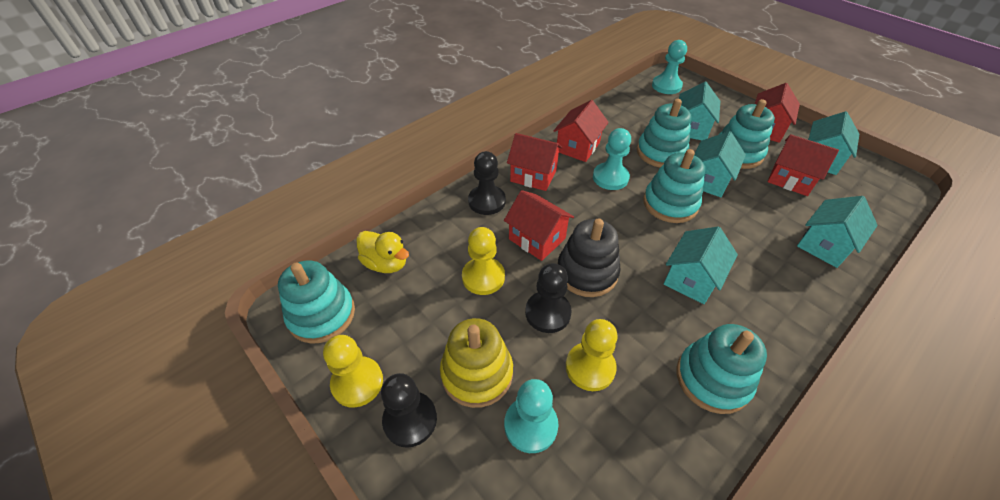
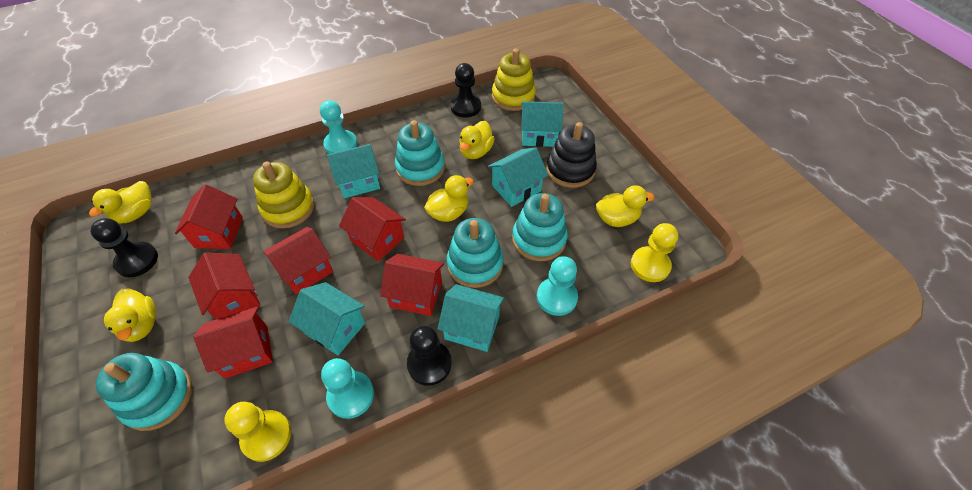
red house: [504,190,574,261] [507,133,563,191] [553,100,609,162] [755,83,800,143] [767,134,839,196] = 5 -> [175,184,243,249] [188,252,260,319] [193,307,273,379] [263,227,333,295] [339,197,406,261] [380,254,444,316] = 6
turquoise stacking toy: [278,261,355,344] [637,99,692,167] [643,149,705,223] [677,324,767,414] [719,99,775,169] = 5 -> [96,353,192,431] [395,120,445,186] [447,218,503,288] [512,193,568,261] = 4
yellow duck: [356,231,409,273] = 1 -> [89,181,152,224] [104,289,156,342] [424,175,474,222] [459,121,494,159] [596,185,654,227] = 5
yellow pawn: [323,335,383,408] [462,227,505,295] [566,319,618,391] = 3 -> [224,402,291,462] [631,223,678,282] = 2
yellow stacking toy: [440,318,513,408] = 1 -> [253,162,314,229] [492,49,536,111] = 2

